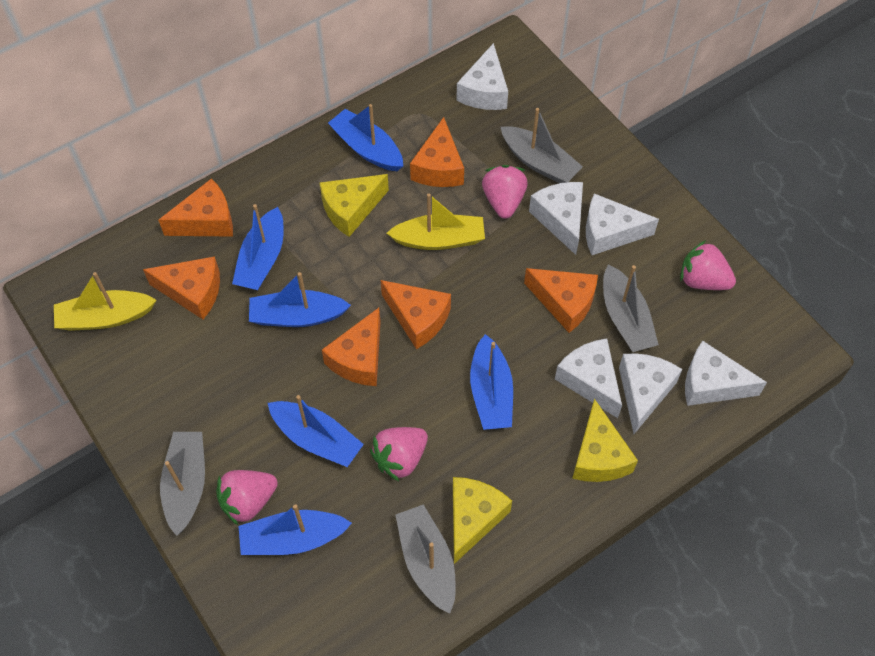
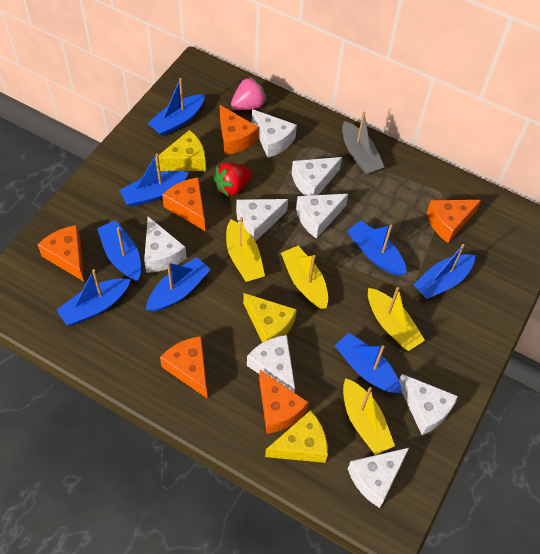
blue boat: [232,204,284,290] [239,504,352,555] [249,272,351,327] [268,395,364,467] [328,104,403,171] [470,334,513,430] = 6 -> [57,269,131,326] [97,220,141,281] [119,153,189,207] [146,257,211,312] [148,78,205,136] [334,333,402,393] [347,221,407,276] [413,244,475,299] = 8
grey boat: [160,432,205,536] [395,505,456,614] [501,108,583,183] [603,264,659,352] = 4 -> [342,112,384,175] = 1
pink strawberry: [216,470,278,525] [370,427,428,481] [482,165,528,219] [680,240,736,290] = 4 -> [231,76,267,110] = 1
red strawberry: none = 0 -> [213,162,252,197] = 1
white cheese: [456,43,508,110] [529,182,583,255] [555,338,622,418] [586,194,659,255] [619,353,682,434] [685,340,767,406] = 6 -> [144,217,186,273] [236,199,288,242] [247,335,295,392] [252,109,297,158] [291,157,342,196] [296,194,348,239] [348,448,409,508] [399,374,458,435] = 8
yellow boat: [54,272,156,331] [387,193,485,250] = 2 -> [226,217,265,282] [281,246,328,309] [343,378,395,455] [368,287,425,351] = 4

